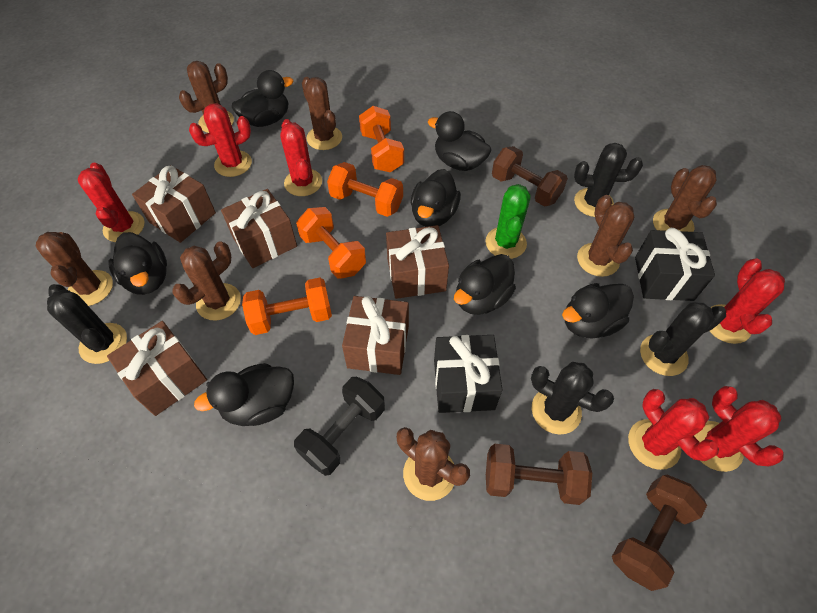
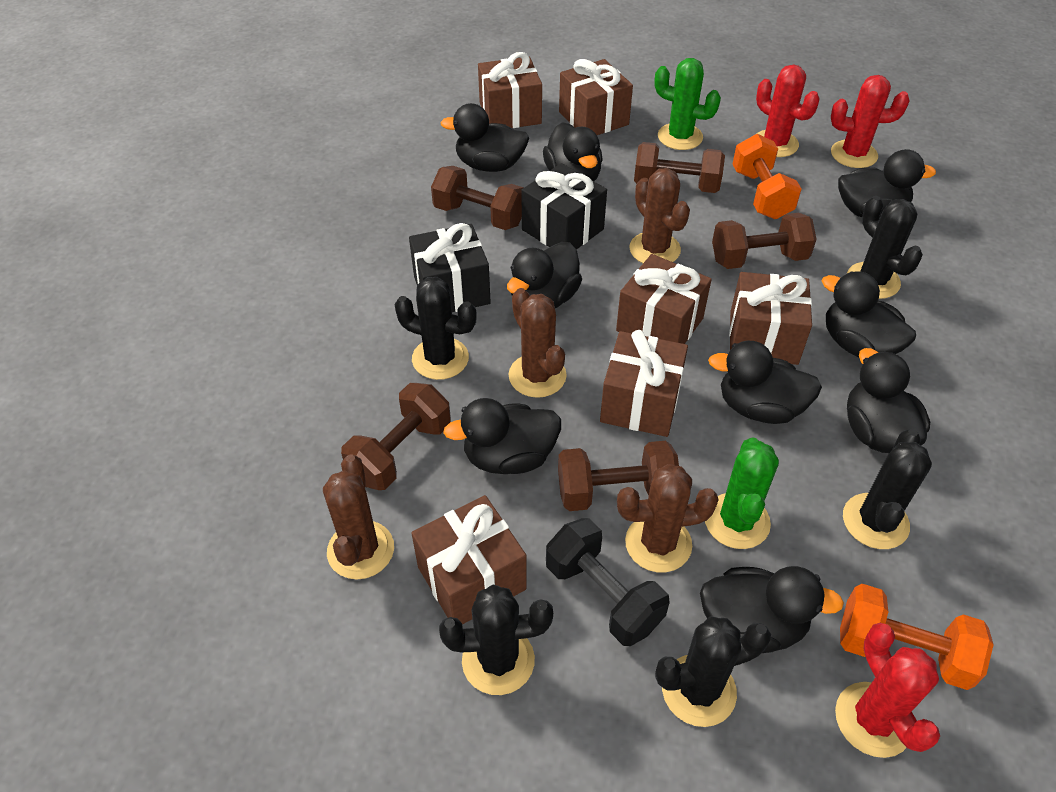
black cactus: [47,284,127,364] [531,362,614,435] [574,143,643,217] [640,303,726,376] = 4 -> [394,277,477,380] [439,585,553,695] [655,617,771,727] [843,429,932,549] [847,196,923,299] = 5
black duck: [108,232,167,295] [194,363,294,426] [232,70,293,127] [411,169,461,227] [428,111,492,171] [454,254,516,315] [562,283,634,339] = 7 -> [440,103,529,172] [443,398,561,474] [507,242,582,308] [543,122,603,181] [700,566,844,653] [708,341,822,424] [822,271,916,357] [838,149,936,217] [847,348,930,453] = 9
brown cactus: [36,232,113,306] [172,241,241,320] [179,61,234,133] [302,77,342,150] [397,427,470,501] [577,195,634,277] [653,165,717,232] = 7 -> [323,455,394,579] [509,288,566,398] [617,464,719,572] [629,168,690,263] = 4
brown dumbbell: [486,444,592,505] [492,146,568,207] [612,475,707,591] = 3 -> [341,383,451,490] [431,166,524,230] [558,441,679,511] [634,142,725,193] [712,213,817,269] = 5
brown gift: [107,321,207,416] [132,165,216,243] [221,189,297,268] [342,296,409,375] [386,225,449,299] = 5 -> [412,495,527,625] [478,52,542,128] [559,59,633,135] [600,330,688,437] [616,254,712,344] [729,272,812,365] = 6
green cactus: [485,184,531,259] = 1 -> [654,58,721,150] [705,437,779,549] = 2
orange dumbbell: [242,278,332,335] [296,207,366,279] [327,162,403,217] [359,106,404,172] = 4 -> [733,134,802,219] [840,584,994,690] = 2
red cactus: [78,162,144,242] [189,103,252,177] [280,119,322,196] [628,389,719,470] [694,386,784,472] [710,258,785,344] = 6 -> [756,64,819,157] [831,75,910,168] [835,623,940,758] = 3

